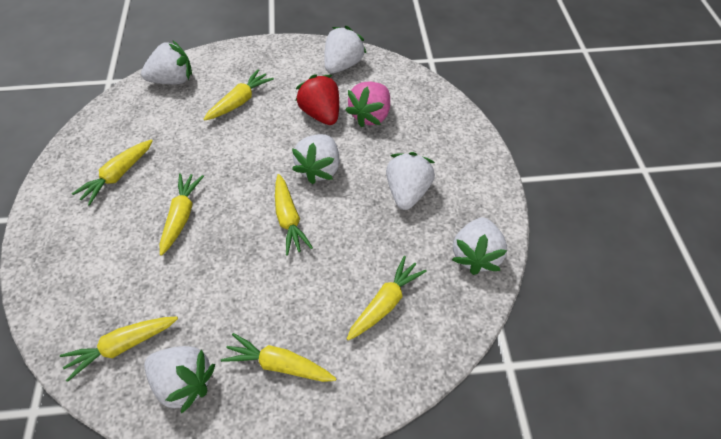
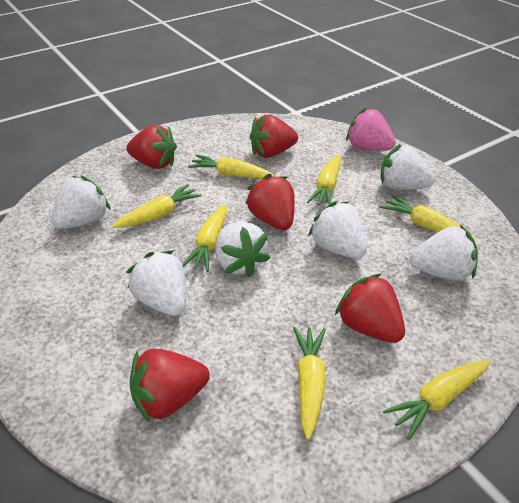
red strawberry: [296,74,339,125] = 1 -> [126,125,177,169] [130,348,210,423] [245,174,295,230] [250,115,298,158] [335,274,405,343] = 5

